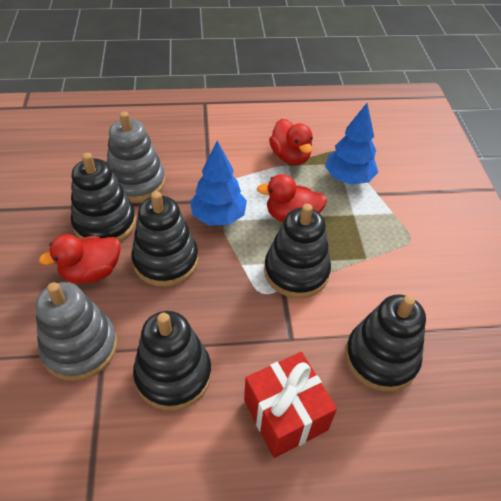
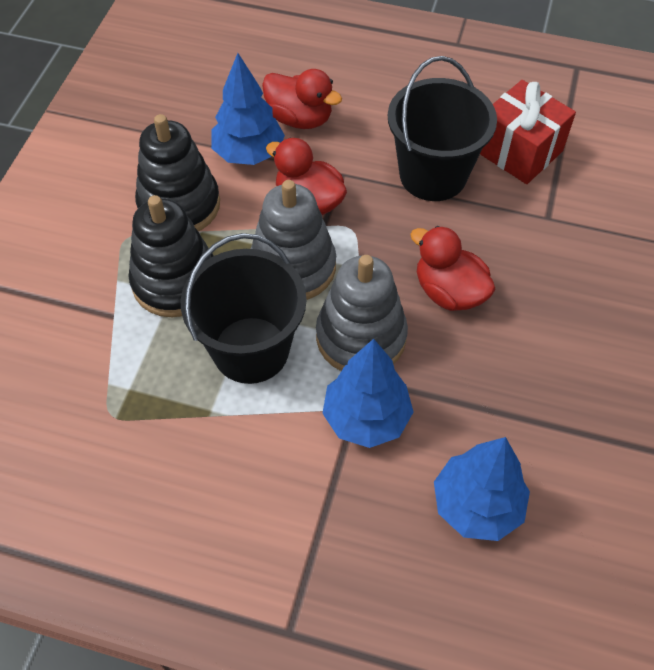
black bucket: none = 0 -> [181,233,307,384] [388,56,497,201] = 2
black stacking toy: [71,153,136,242] [131,191,199,287] [133,311,211,411] [264,204,331,298] [345,294,426,392] = 5 -> [128,195,213,317] [135,114,220,231] = 2
blue tree: [190,141,247,226] [325,103,378,185] = 2 -> [211,53,285,165] [322,339,414,448] [434,437,530,541] = 3

